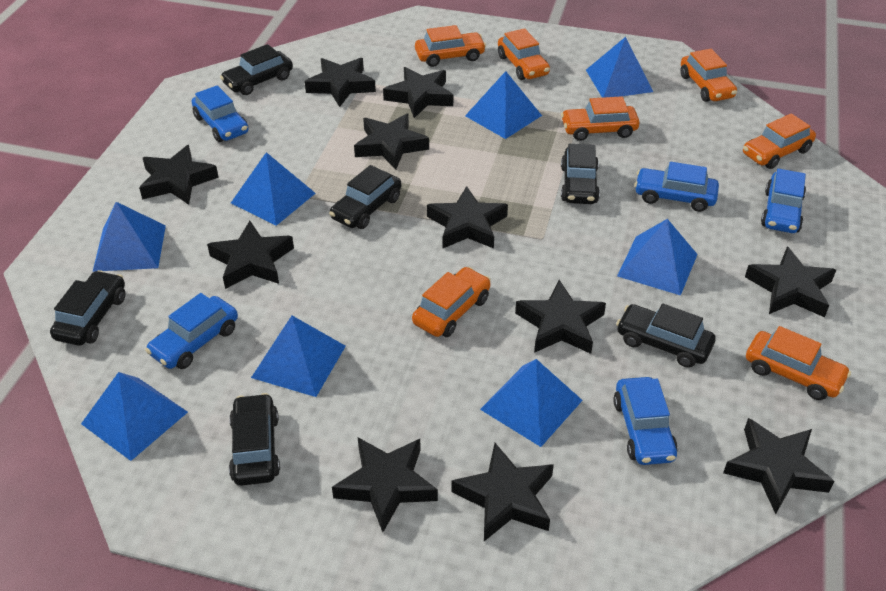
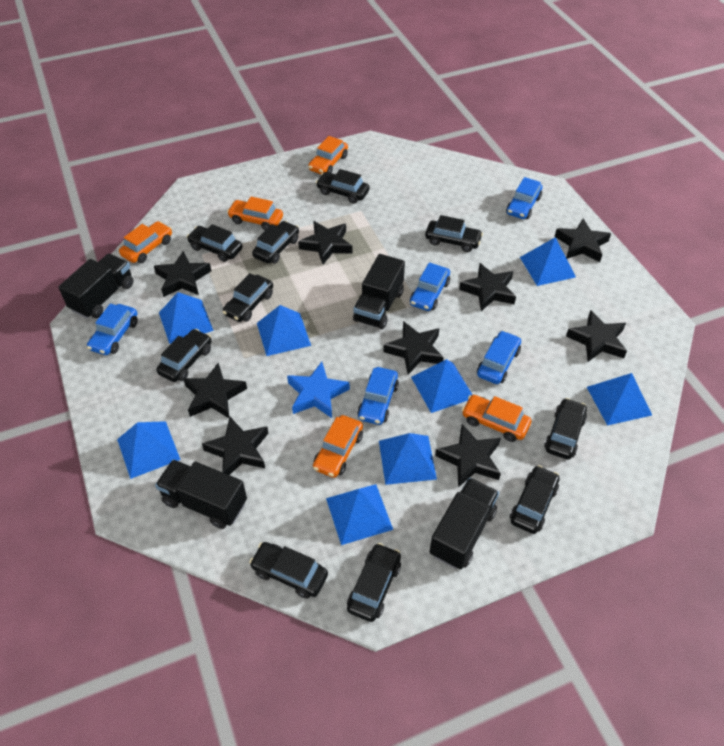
black car: [50,270,125,346] [220,44,293,95] [229,393,280,486] [329,165,401,229] [561,144,600,204] [616,304,716,368] = 6 -> [156,329,212,382] [187,224,243,262] [222,273,273,322] [249,542,328,599] [252,221,299,264] [316,169,370,203] [347,543,401,622] [425,215,483,252] [510,465,560,534] [544,398,587,460] = 10
black star: [139,145,219,205] [207,221,294,289] [305,58,376,107] [332,437,438,532] [354,114,429,170] [383,67,453,118] [427,186,508,249] [451,443,554,541] [515,280,606,354] [723,418,834,514] [745,246,836,317] = 11 -> [154,251,211,297] [183,363,247,418] [202,417,268,475] [298,221,353,264] [383,321,444,375] [435,424,501,488] [459,263,516,311] [554,219,611,262] [566,310,627,362] = 9
black truck: none = 0 -> [58,254,133,318] [155,460,247,529] [353,254,405,329] [429,478,499,569] = 4
blue star: none = 0 -> [287,362,350,418] = 1
orange car: [412,267,491,337] [415,25,486,67] [498,28,550,80] [561,96,639,141] [680,49,737,102] [743,113,816,169] [746,326,851,400] = 7 -> [119,221,172,263] [227,196,283,230] [308,136,348,174] [313,415,363,478] [462,395,531,442] = 5

